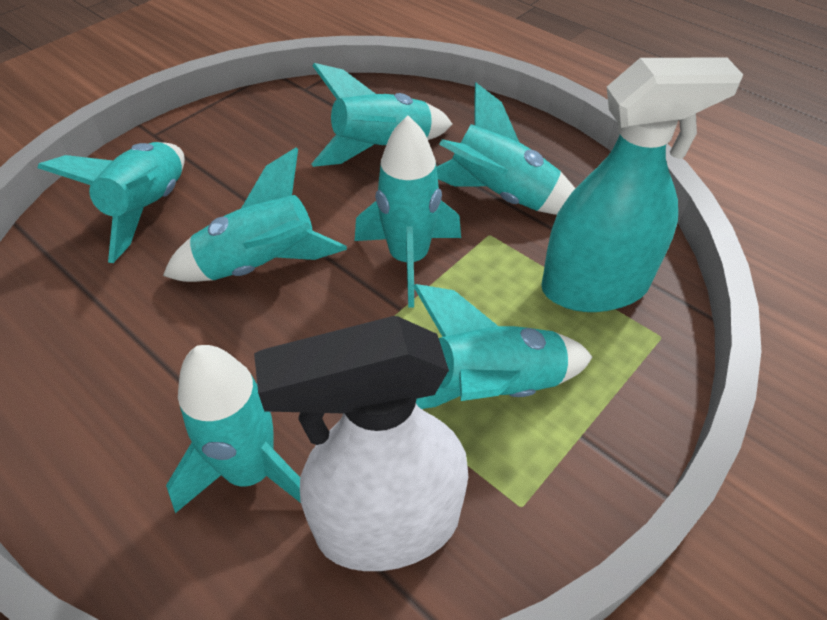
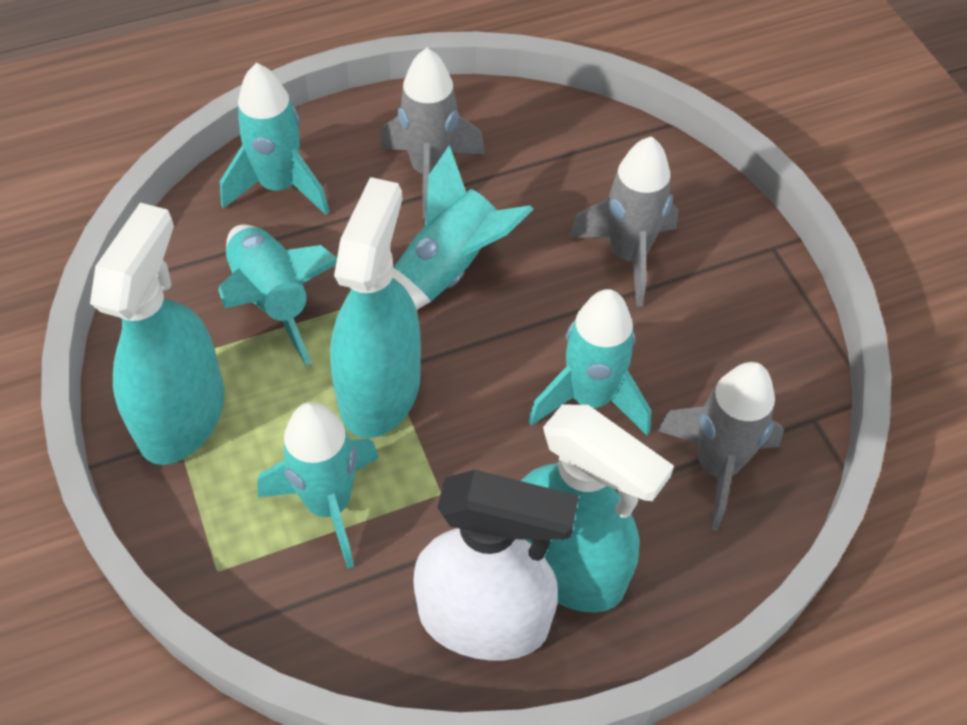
grey rocket: none = 0 -> [380,48,485,218] [569,136,678,307] [657,362,784,531] = 3
turquoise rocket: [37,142,185,263] [163,147,347,282] [166,345,301,513] [311,63,452,167] [355,116,461,308] [413,284,592,409] [436,83,575,215] = 7 -> [218,224,337,365] [220,63,330,215] [257,402,379,569] [393,145,534,310] [528,289,651,435] = 5
turquoise spray bottle: [541,58,743,312] = 1 -> [90,203,224,465] [330,177,421,438] [521,405,674,613] = 3

